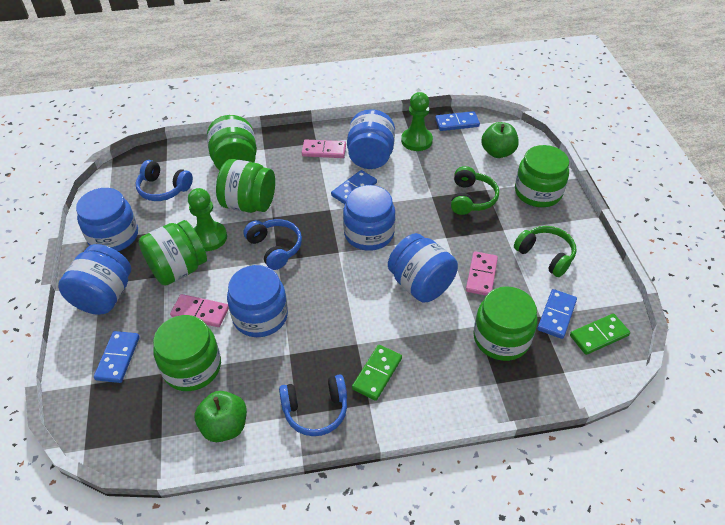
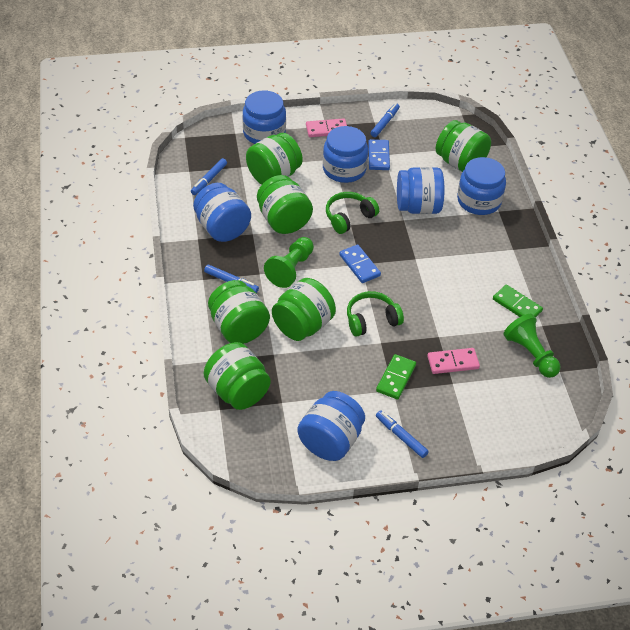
blue domino: [94,331,140,383] [331,170,377,204] [435,111,480,131] [537,289,577,339] = 4 -> [339,244,381,283] [368,139,390,170] = 2
blue headphones: [136,160,193,201] [243,219,302,270] [279,374,347,436] = 3 -> none = 0
blue marker: none = 0 -> [191,158,227,195] [204,264,259,293] [371,103,400,137] [376,410,429,458] = 4
green apple: [195,391,247,442] [481,122,519,158] = 2 -> none = 0
pink domino: [170,294,229,327] [302,139,346,158] [466,251,498,296] = 3 -> [306,118,347,137] [427,348,480,374] = 2

